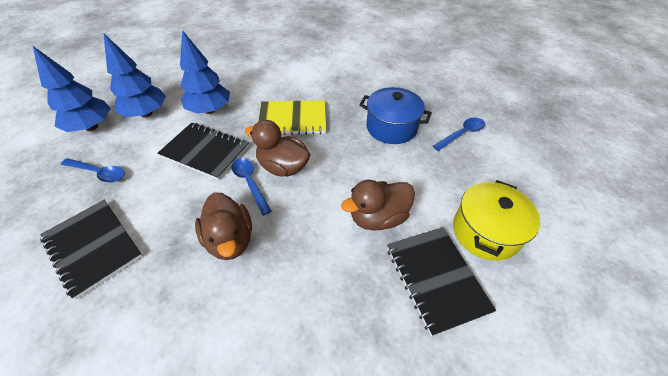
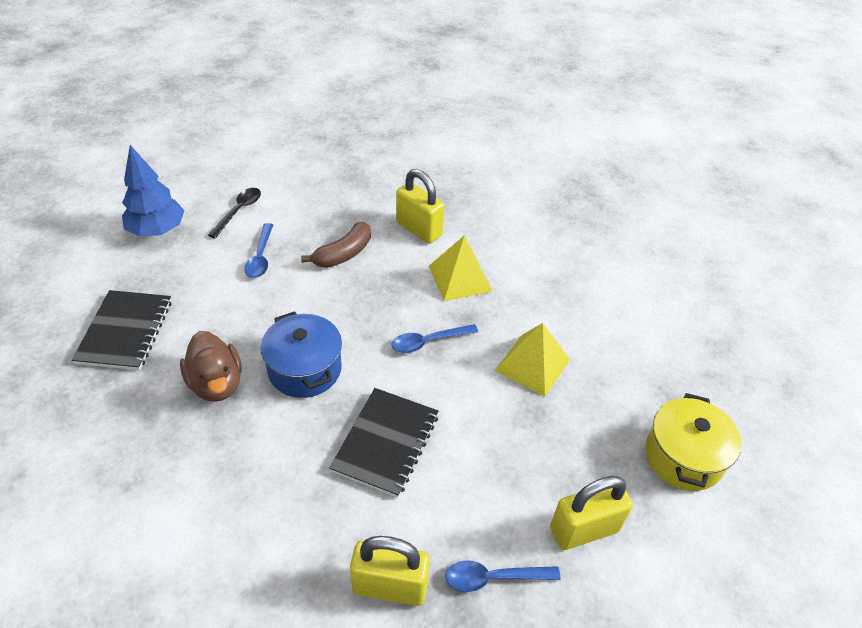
black notebook: [40,200,143,299] [157,123,249,180] [387,227,496,336] = 3 -> [72,290,172,370] [329,388,439,498] = 2
black spoon: none = 0 -> [208,188,261,238] = 1
blue tree: [32,45,111,132] [104,34,166,117] [180,30,230,114] = 3 -> [122,145,185,237] = 1
brown banana: none = 0 -> [301,222,371,268] = 1
brown duck: [195,192,252,260] [244,120,311,176] [341,180,415,231] = 3 -> [180,331,242,402] = 1
yellow notebook: [258,100,326,135] = 1 -> none = 0
yellow padlock: none = 0 -> [350,536,430,606] [396,169,445,244] [550,476,633,550] = 3
yellow pyramid: none = 0 -> [429,235,493,301] [495,323,570,397] = 2

